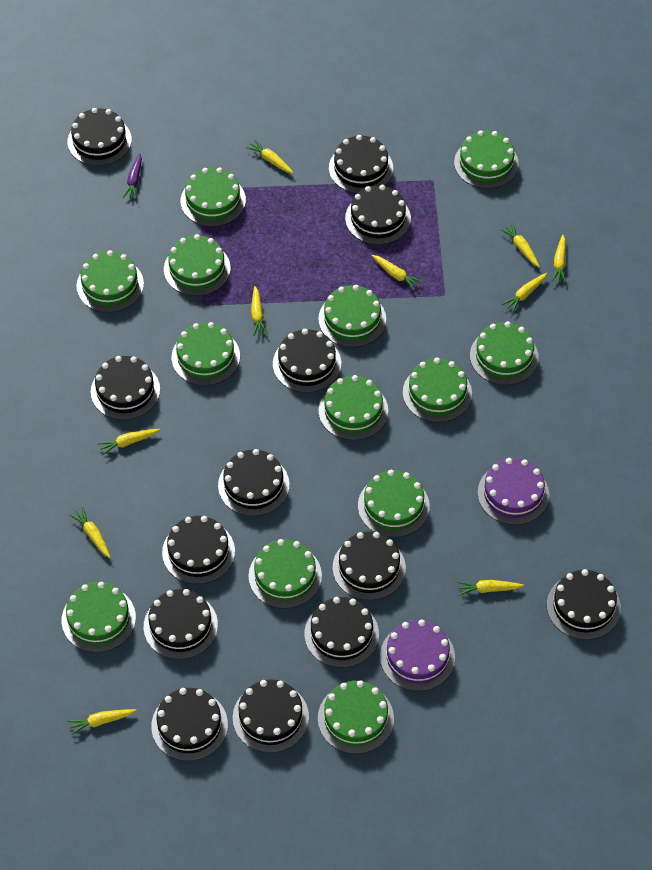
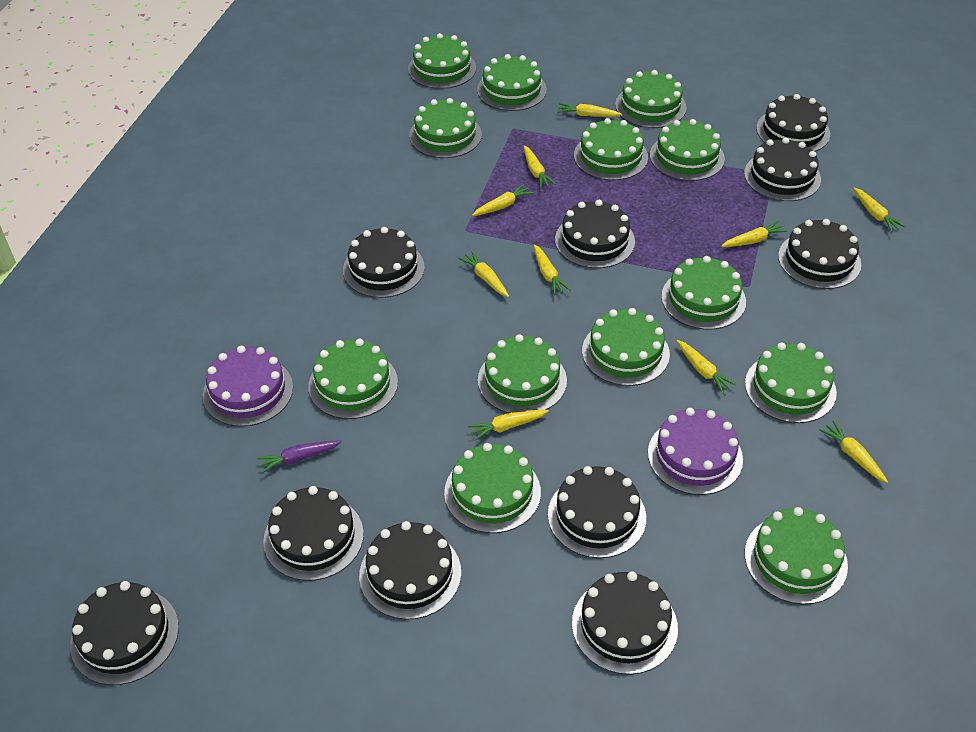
black cake: [68,108,132,166] [91,356,160,420] [144,589,218,659] [151,688,228,761] [162,516,235,584] [218,449,290,516] [233,679,309,753] [273,329,341,393] [305,597,379,668] [329,135,393,193] [333,531,406,600] [345,185,411,245] [547,569,621,640] = 13 -> [70,581,179,685] [263,486,364,581] [343,227,425,298] [359,521,461,620] [548,466,646,558] [555,200,635,268] [572,571,678,675] [744,137,821,201] [756,94,830,152] [778,219,861,289] = 10

